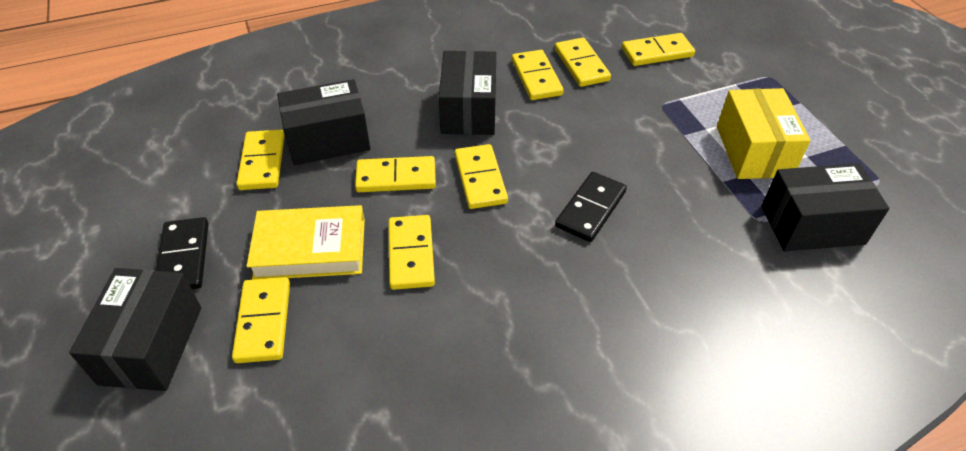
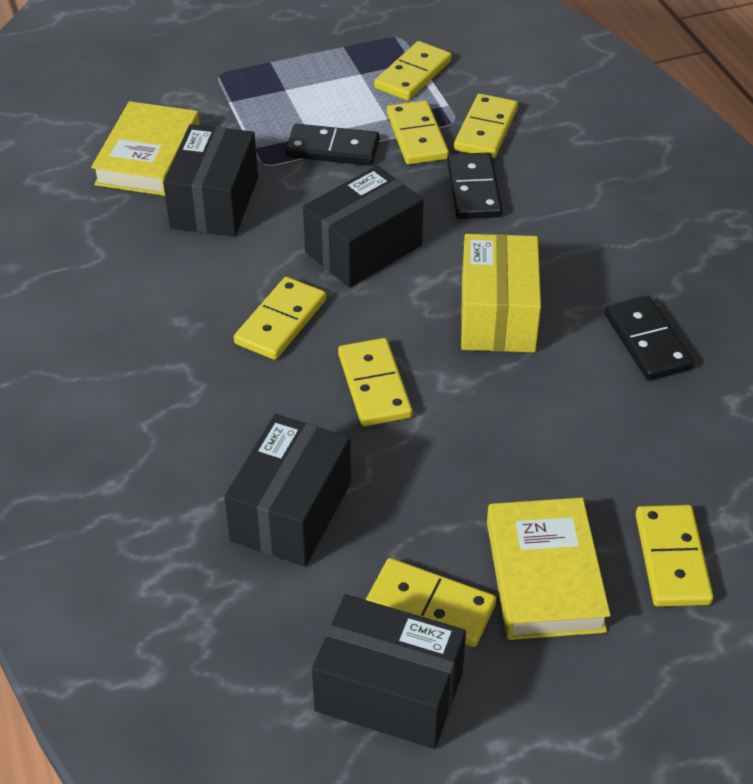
black domino: [156,217,209,290] [555,172,627,242] = 2 -> [286,124,380,166] [447,152,502,219] [604,296,694,380] = 3
yellow book: [247,205,365,280] = 1 -> [91,101,200,196] [487,498,610,640] = 2
yellow domino: [232,277,290,363] [237,130,285,190] [355,156,436,192] [388,215,435,290] [455,144,508,209] [512,50,564,100] [555,38,611,87] [622,33,695,66] = 8 -> [234,277,326,360] [338,338,412,426] [366,558,496,647] [374,41,452,100] [387,100,449,165] [454,94,518,158] [635,505,713,607] = 7

